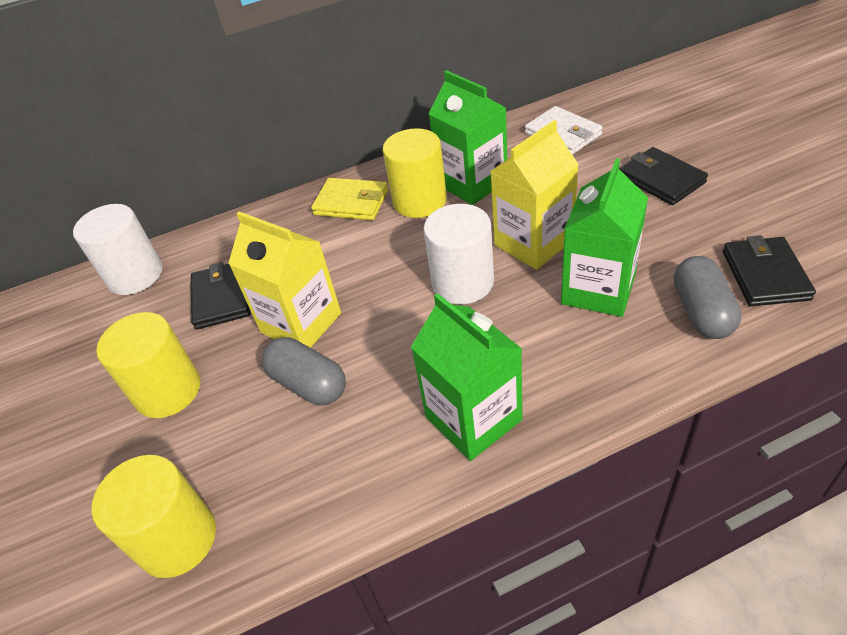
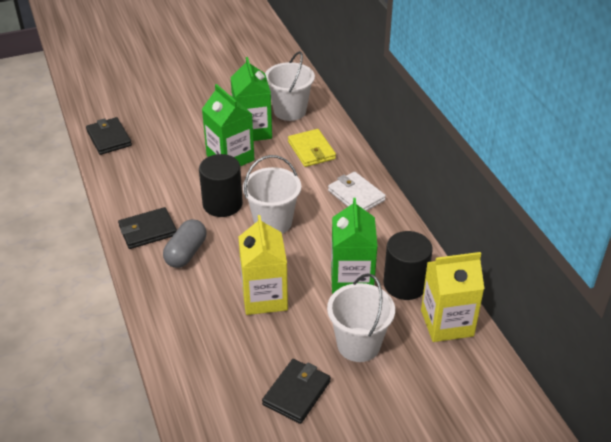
black cylinder: none = 0 -> [199,154,243,217] [383,231,433,300] = 2
grey capsule: [262,337,346,405] [674,256,742,339] = 2 -> [163,219,206,268] = 1
white bucket: none = 0 -> [243,155,301,234] [265,51,315,121] [327,273,395,362] = 3
white cylinder: [73,204,163,295] [424,204,494,304] = 2 -> none = 0
yellow cylinder: [92,455,216,578] [96,312,200,418] [383,128,447,218] = 3 -> none = 0

